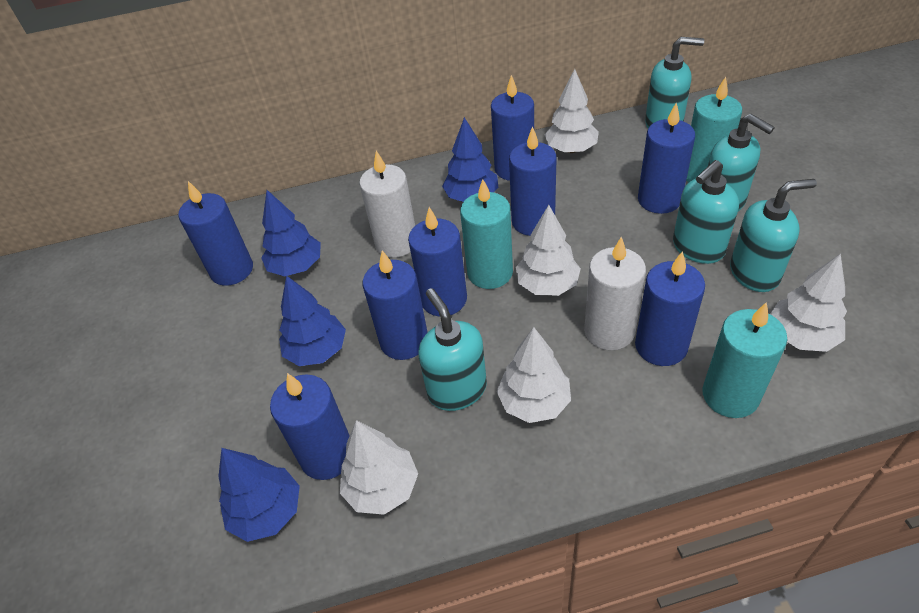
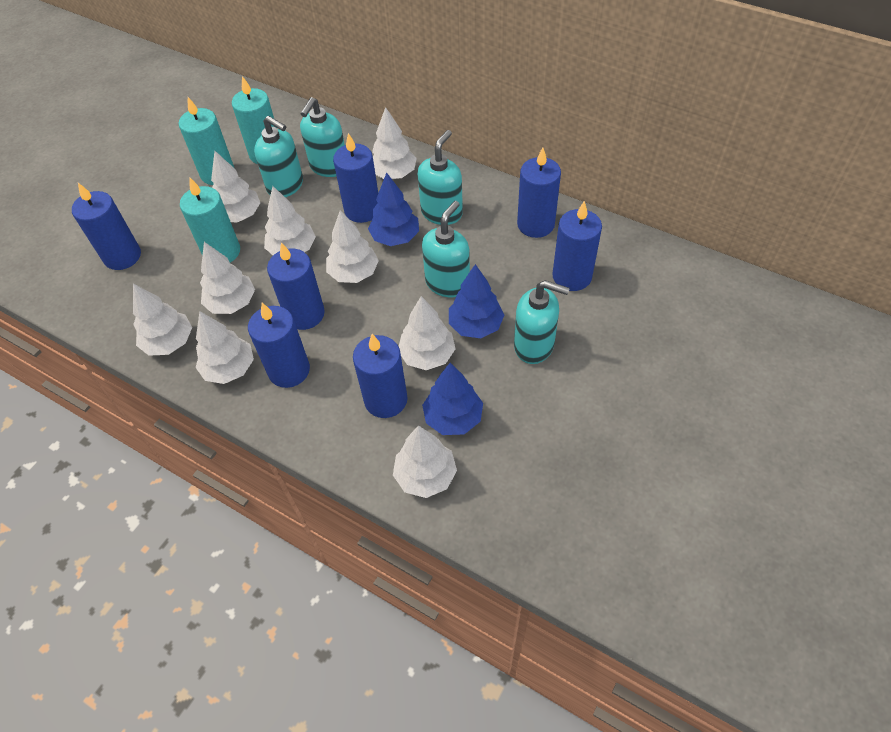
blue candle: [178,181,253,286] [270,373,350,480] [363,251,428,360] [408,207,467,316] [491,75,534,181] [509,126,557,236] [635,251,705,366] [638,102,695,214] = 8 -> [72,183,141,270] [248,303,310,388] [267,242,325,330] [333,133,378,223] [353,334,408,418] [517,147,561,238] [552,201,602,291] = 7
blue tree: [218,448,300,542] [261,190,321,277] [279,275,346,366] [442,117,498,202] = 4 -> [368,172,419,246] [422,363,483,435] [449,264,504,338] = 3
white candle: [359,151,415,258] [584,236,646,350] = 2 -> none = 0
white tree: [340,420,418,515] [497,327,571,423] [516,205,581,296] [544,69,599,153] [770,254,847,352] = 5 -> [133,284,192,356] [196,311,254,384] [200,242,255,314] [211,151,260,223] [264,186,316,255] [326,210,379,283] [372,107,417,179] [393,425,457,498] [399,296,455,370] = 9

